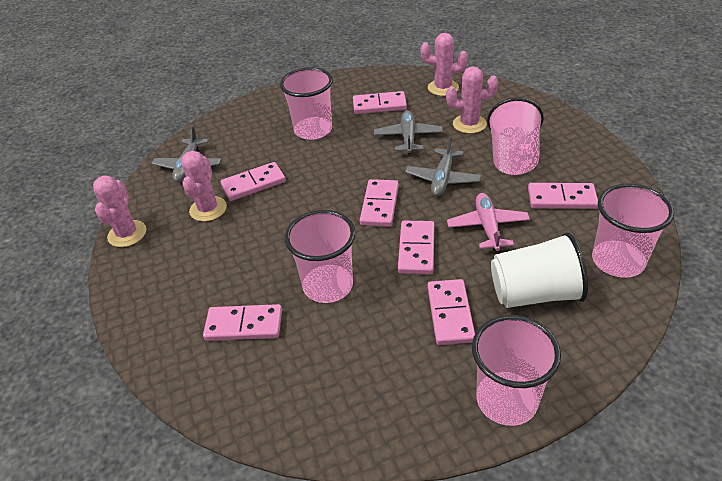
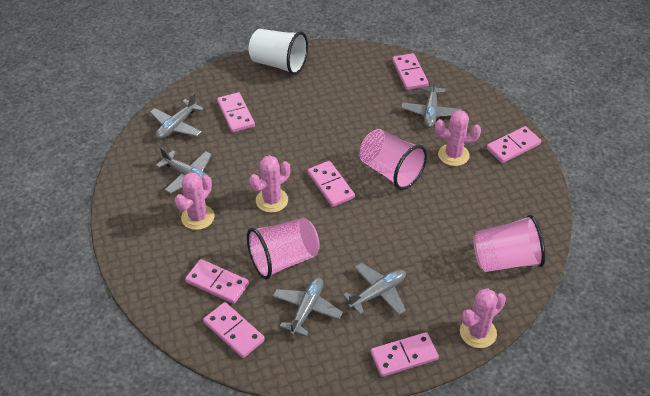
grey plane: [152,126,221,182] [374,110,443,154] [405,136,481,196] = 3 -> [150,93,204,139] [156,147,212,194] [272,277,343,337] [343,263,406,315] [401,77,462,128] = 5
pink cup: [280,67,333,140] [284,210,356,303] [472,315,561,426] [487,97,544,175] [592,183,674,278] = 5 -> [247,218,320,280] [360,129,427,190] [473,215,545,272] = 3
pink plane: [447,193,530,251] = 1 -> none = 0

